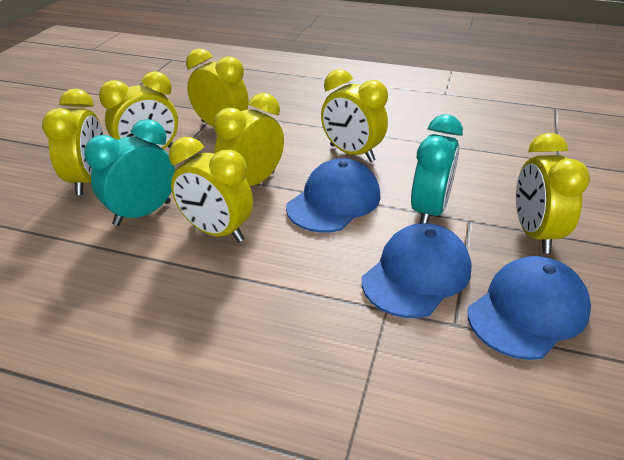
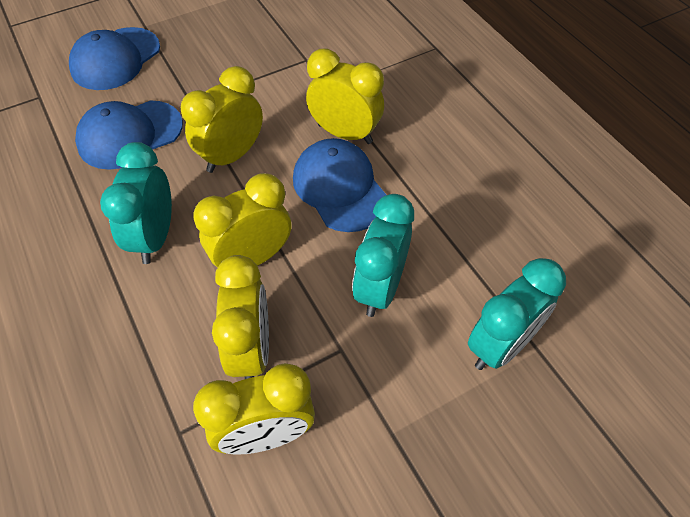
turquoise clock: [84,119,175,226] [411,114,463,223] = 2 -> [100,142,172,264] [352,194,414,317] [468,258,566,370] = 3
yellow clock: [42,89,104,195] [99,71,178,149] [169,137,253,242] [186,48,249,127] [214,93,284,186] [321,69,388,162] [516,133,590,254] = 7 -> [181,66,263,173] [193,173,291,267] [193,363,315,455] [212,255,269,379] [306,48,384,144] = 5

